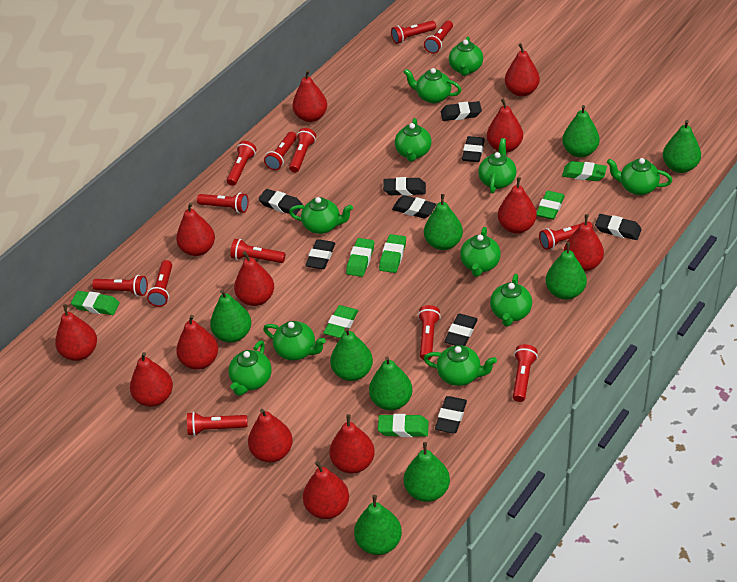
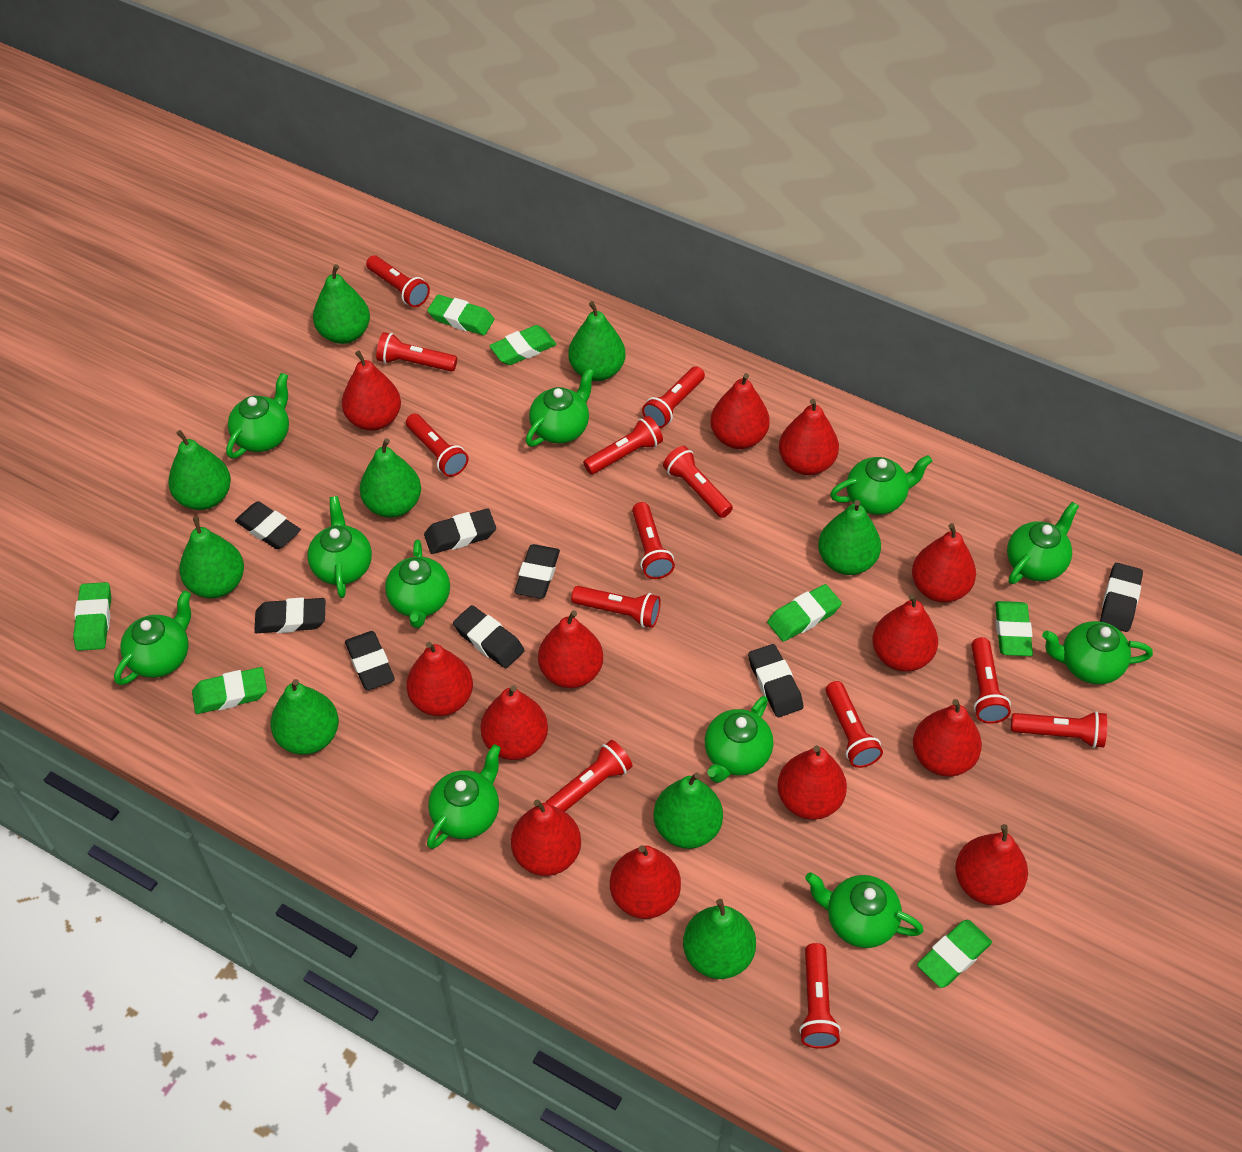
black eraser: [258,189,303,215] [305,239,335,269] [383,177,426,196] [392,195,437,219] [435,396,467,433] [441,101,482,121] [444,314,478,346] [462,136,485,162] [595,214,642,240] = 9 -> [235,501,301,549] [254,597,325,633] [345,631,395,690] [424,509,496,554] [453,605,525,668] [514,544,560,599] [748,644,804,717] [1100,563,1143,632] = 8

